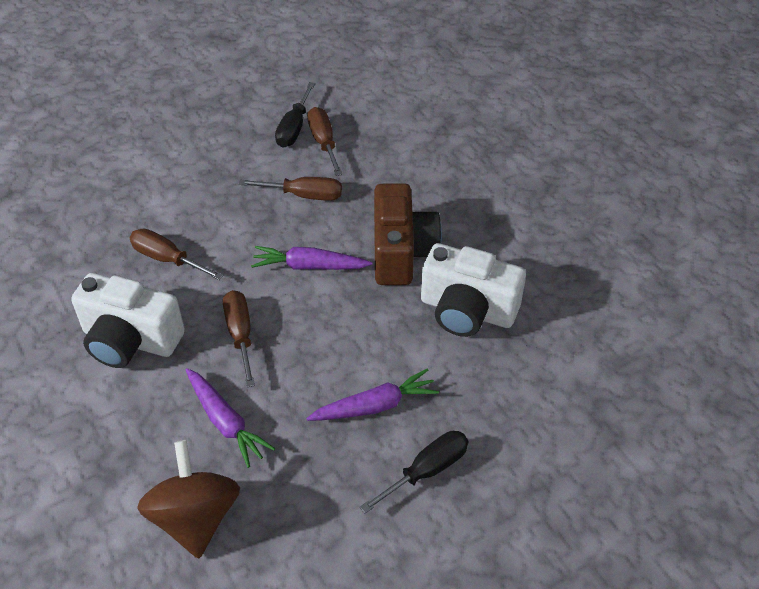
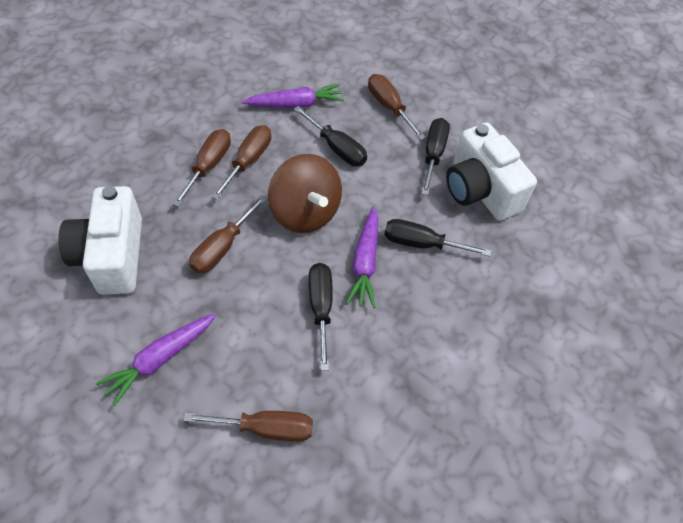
black screwdriver: [275,82,315,148] [360,431,468,513] = 2 -> [294,106,367,166] [309,263,333,371] [384,219,491,256] [421,118,450,195] = 4
brown camera: [374,183,442,285] = 1 -> none = 0
brown screwdriver: [130,229,224,280] [223,290,255,387] [239,177,342,201] [307,107,343,176] = 4 -> [173,129,231,207] [184,411,313,442] [189,195,267,274] [212,125,271,200] [368,74,426,140] = 5

